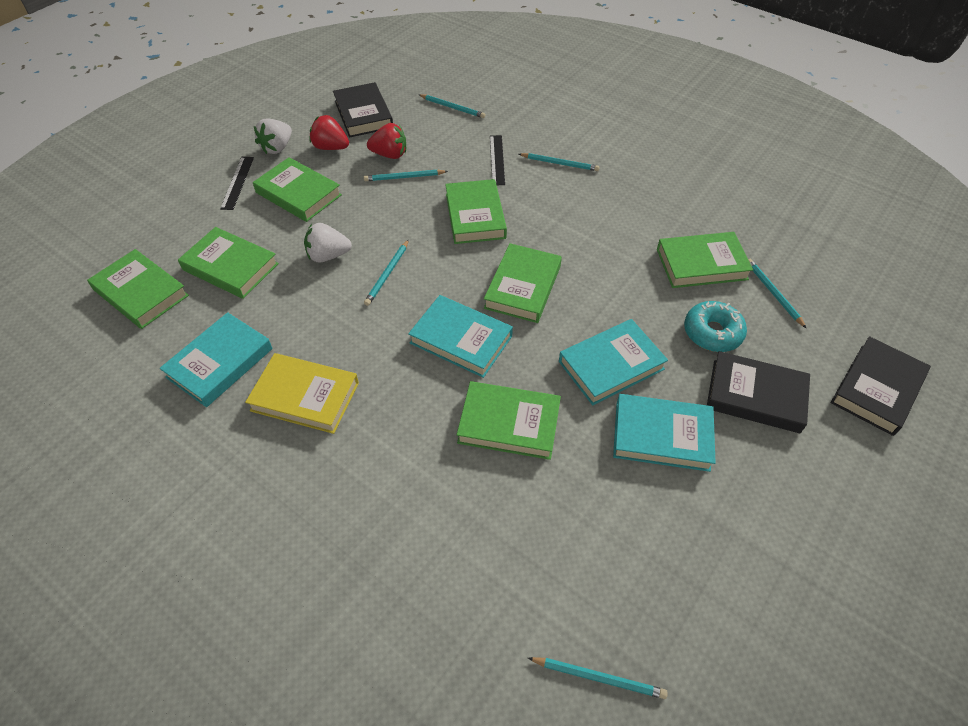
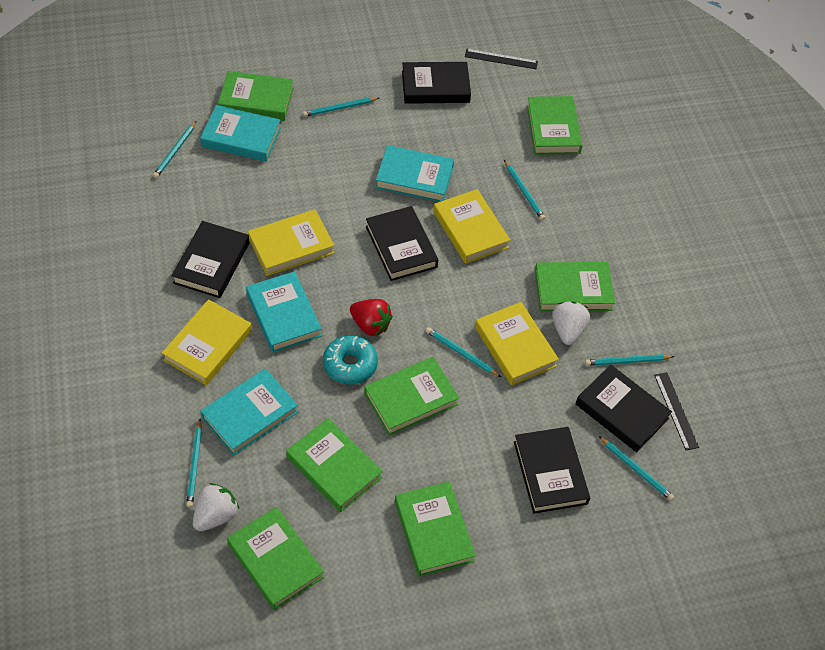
black book: [333,82,393,138] [707,351,810,433] [831,336,931,436] = 3 -> [172,221,249,298] [366,206,438,281] [402,62,471,104] [514,427,590,514] [575,364,672,452] = 5
red strawberry: [309,115,349,150] [367,123,406,159] = 2 -> [350,299,393,337] = 1
turquoise pencil: [364,170,448,181] [364,240,409,306] [419,94,485,118] [519,153,600,171] [528,657,668,699] [748,259,807,329] = 6 -> [153,121,196,178] [186,419,202,508] [303,97,379,117] [426,327,501,377] [504,160,545,220] [585,354,675,366] [598,436,675,501] = 7
yellow book: [245,353,359,434] = 1 -> [162,299,252,385] [248,209,335,276] [433,189,510,264] [475,302,559,385] = 4

